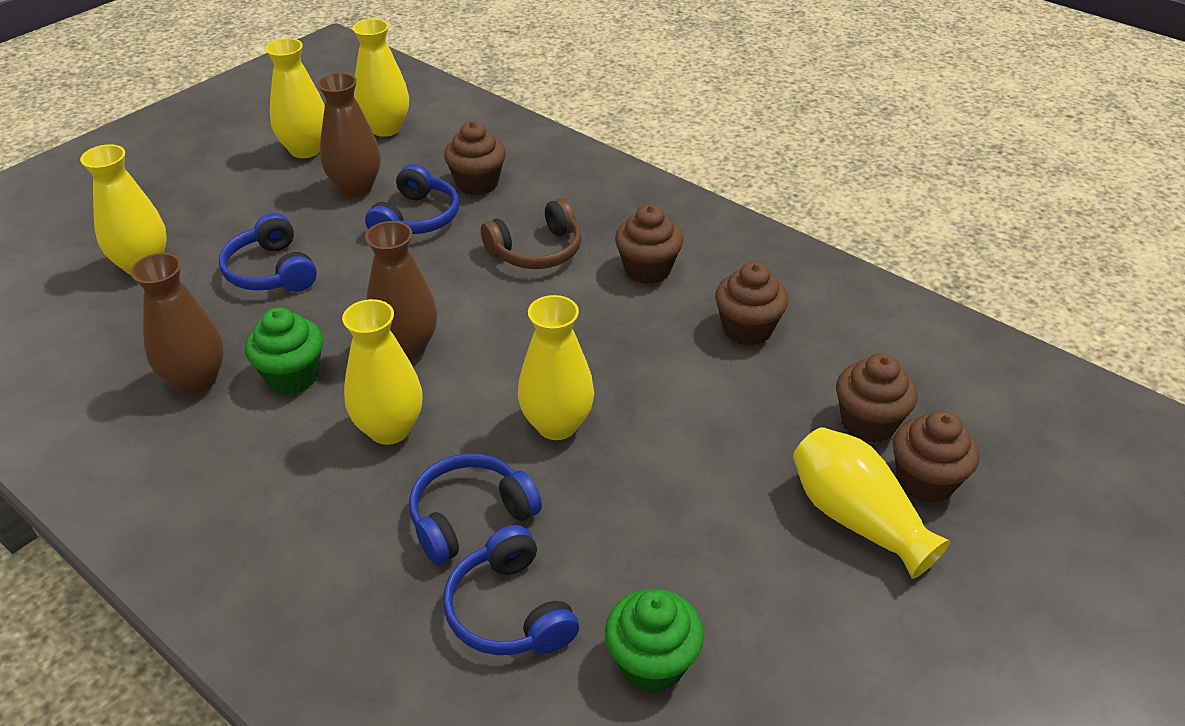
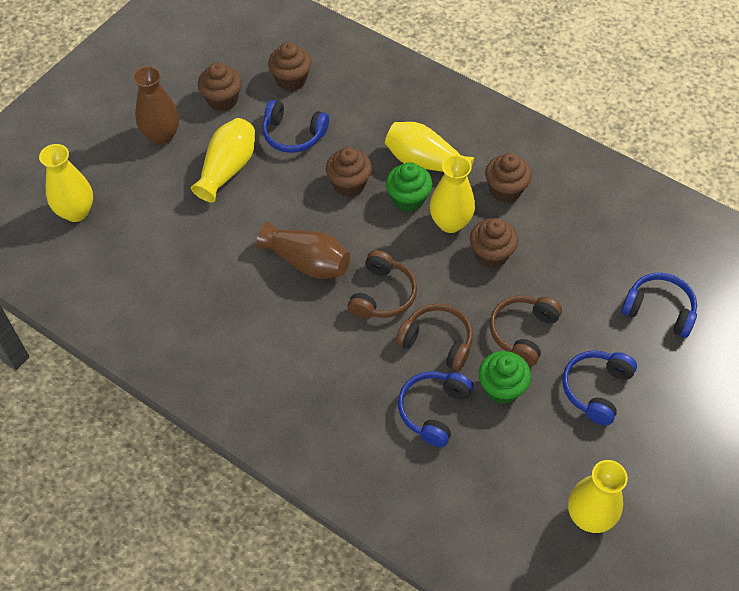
brown headphones: [481,198,582,269] = 1 -> [348,250,417,319] [396,303,473,371] [490,295,562,366] = 3
brown vase: [130,253,224,395] [317,73,381,197] [365,221,437,359] = 3 -> [133,66,179,145] [256,222,350,279] = 2
yellow vase: [80,144,167,275] [265,38,325,158] [342,299,423,445] [353,19,409,137] [518,295,594,440] [793,427,950,579] = 6 -> [39,144,93,222] [191,118,255,202] [385,122,474,172] [430,155,475,233] [568,460,628,533] = 5

